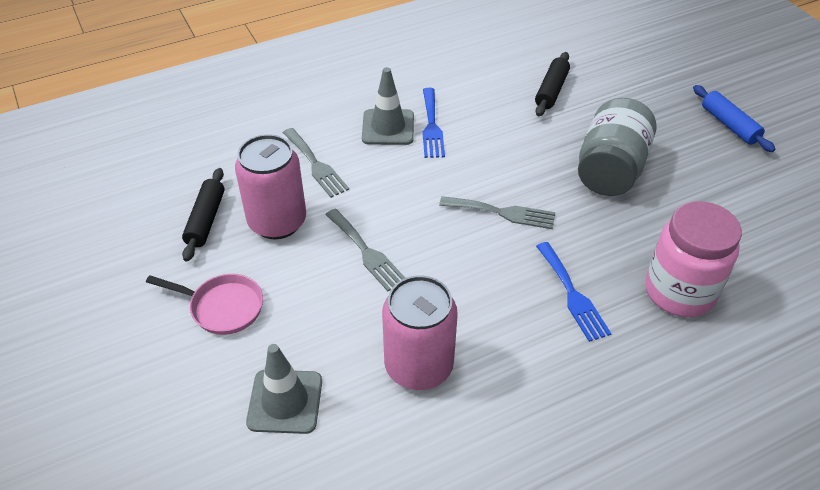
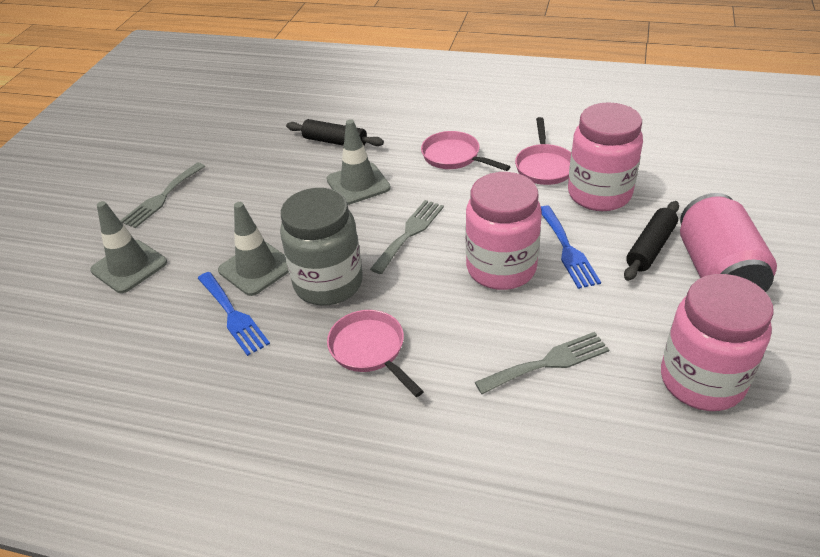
blue rolling pin: [693,85,775,152] = 1 -> none = 0
grey traffic cone: [246,344,322,434] [362,67,414,145] = 2 -> [90,201,167,293] [218,202,289,296] [327,119,391,205] = 3
pink can: [235,134,306,239] [382,275,458,390] = 2 -> [680,193,777,292] = 1
pink jar: [645,201,742,317] = 1 -> [466,172,542,290] [568,102,643,211] [661,274,774,411] = 3
pink pan: [146,274,263,335] = 1 -> [327,310,424,397] [421,131,511,171] [515,117,571,185] = 3

